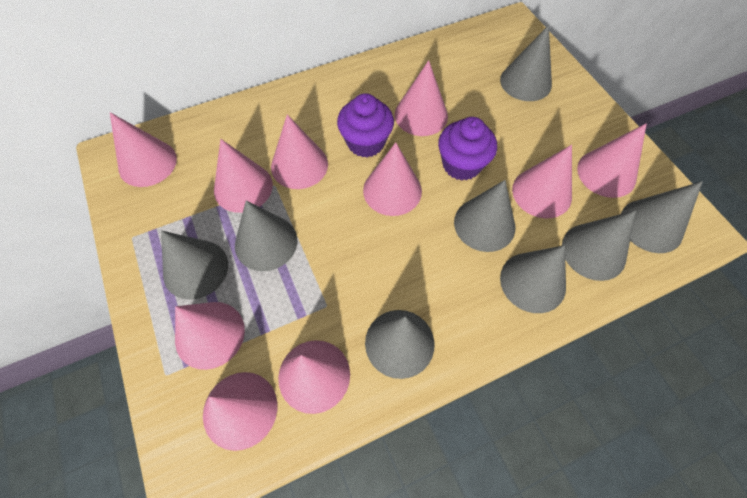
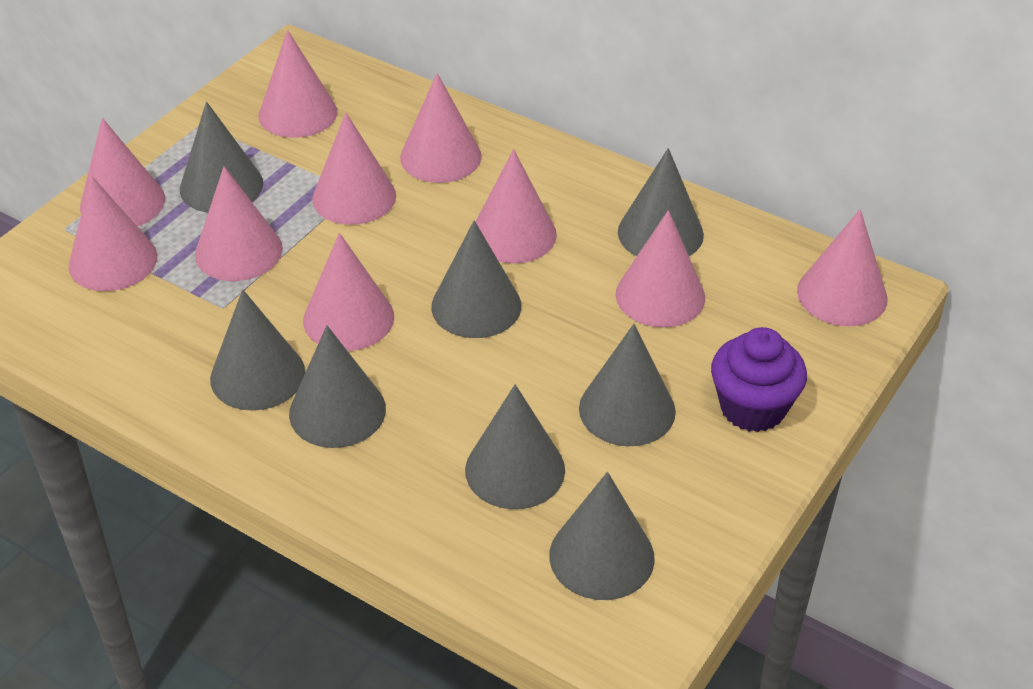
purple cupcake: [337,93,394,157] [438,117,497,181] = 2 -> [711,327,807,432] = 1

